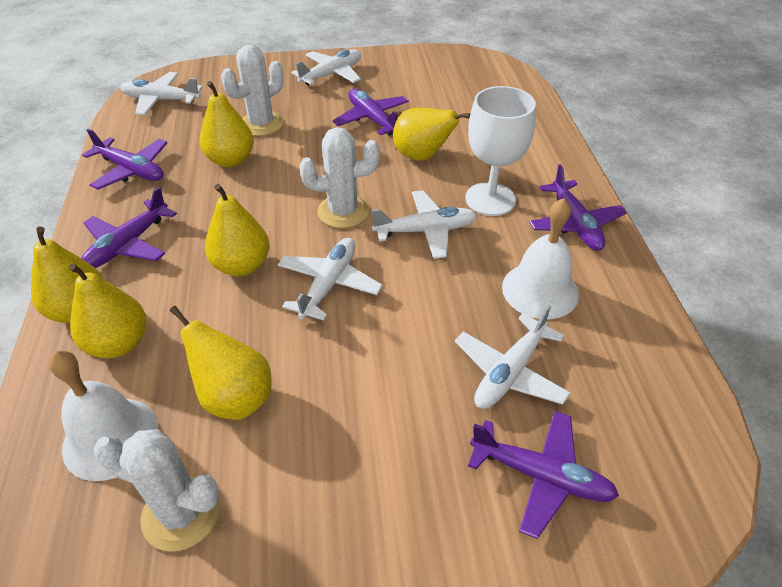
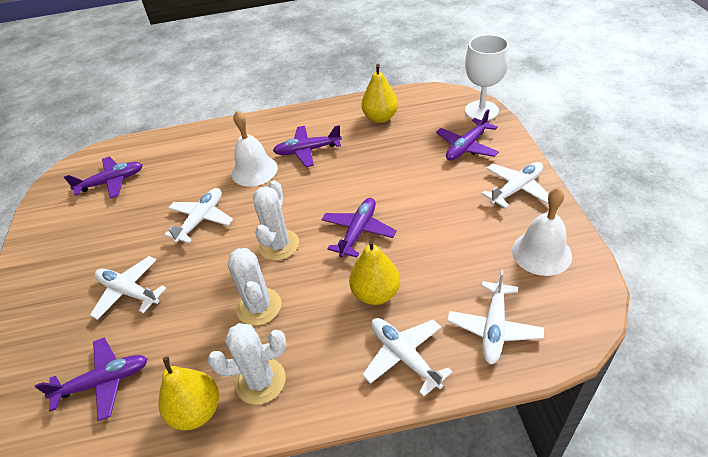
yellow pear: [31,227,104,323] [68,263,147,359] [170,306,272,420] [199,81,254,167] [205,184,269,276] [393,108,470,161] = 6 -> [158,357,219,430] [349,239,400,305] [362,64,398,123] = 3

